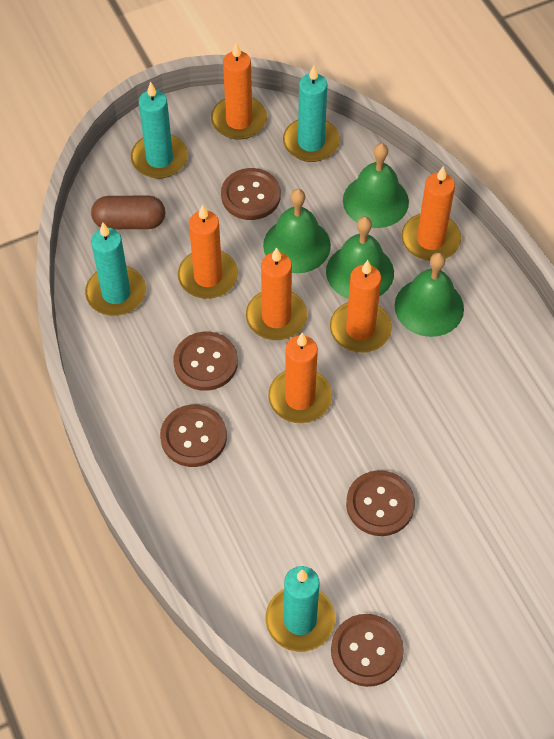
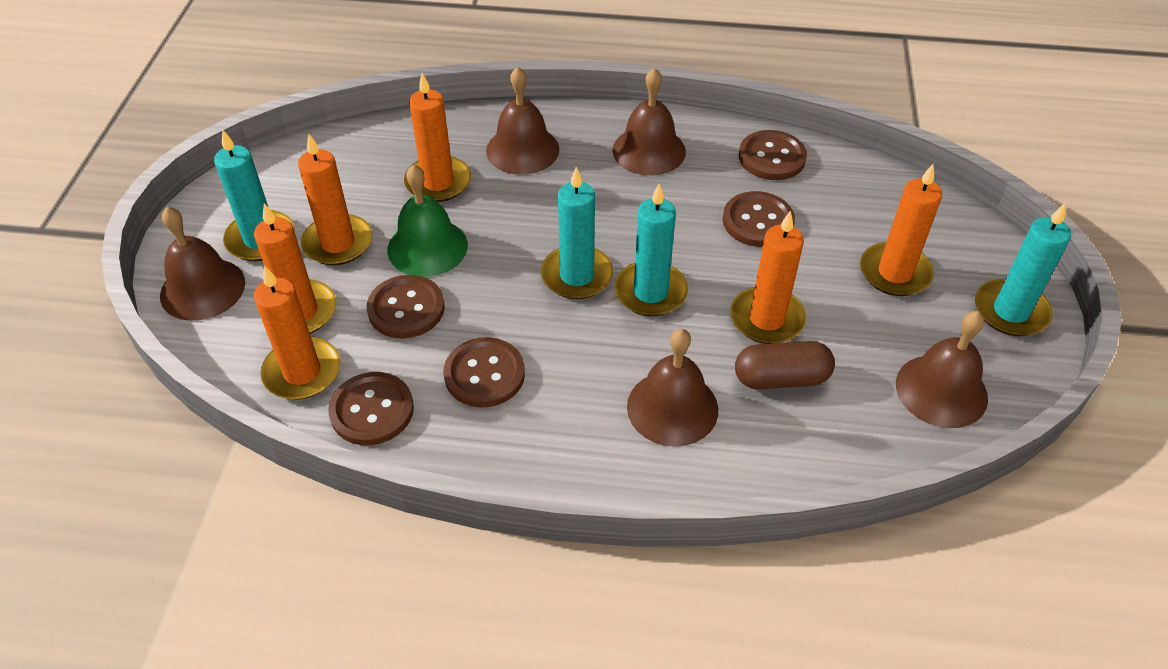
brown bell: none = 0 -> [160,207,245,321] [486,67,559,175] [613,67,686,176] [627,329,718,447] [896,311,988,428] = 5
green bell: [263,189,331,273] [326,216,394,299] [343,143,409,228] [395,252,464,337] = 4 -> [387,164,468,277] = 1

